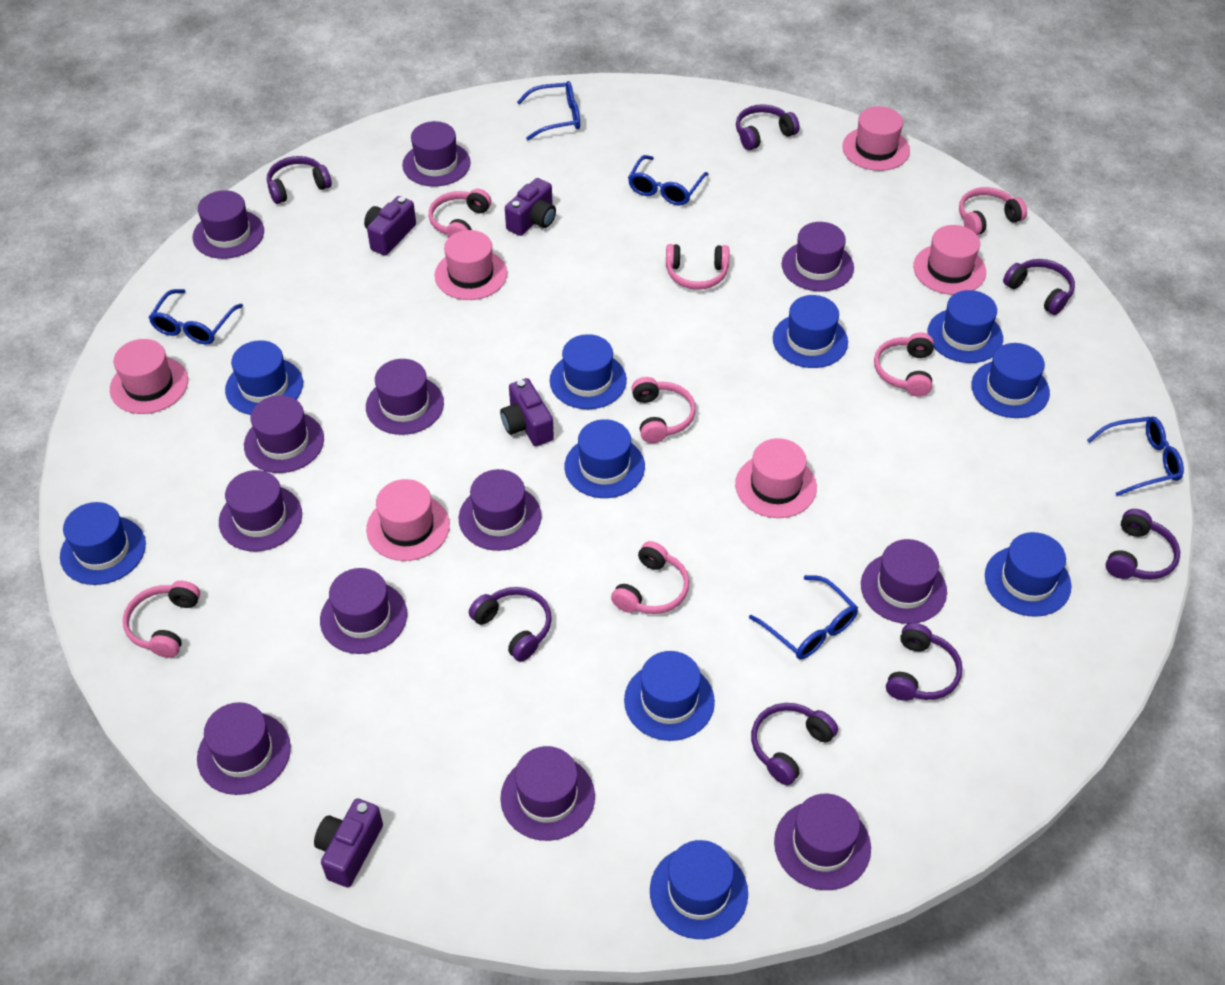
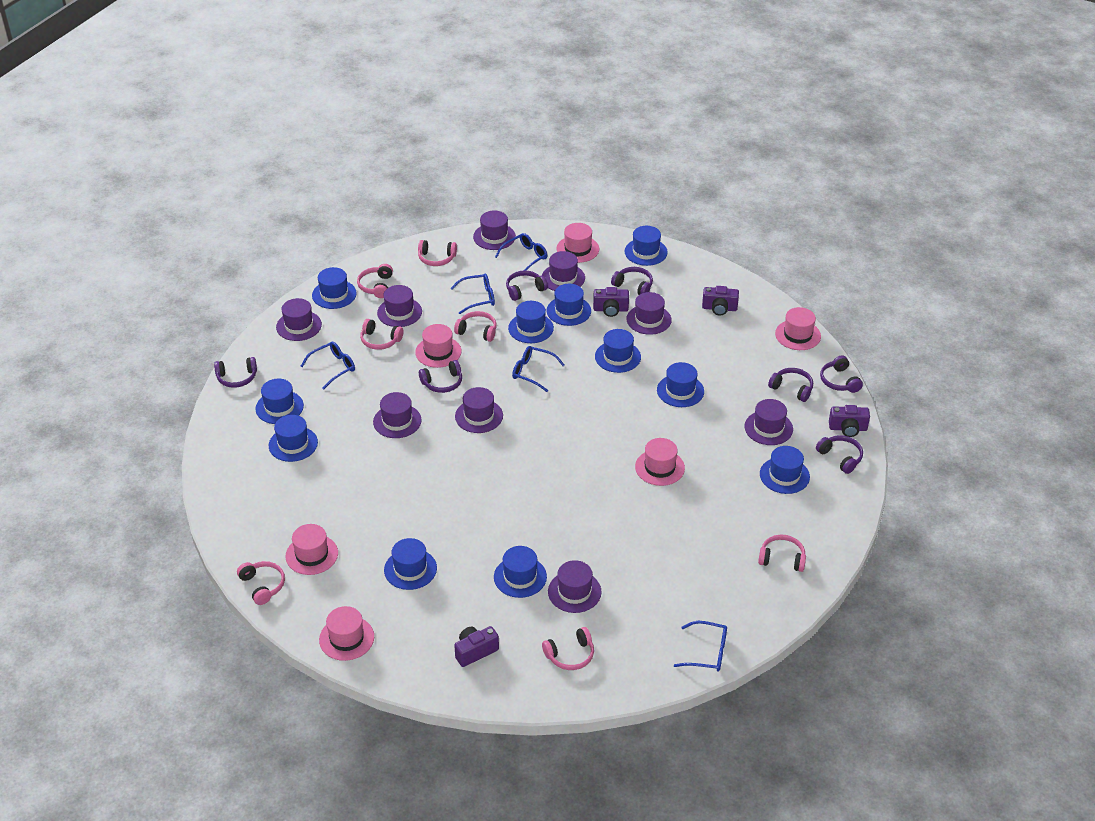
blue hat: [60,502,146,585] [225,340,303,415] [550,334,627,409] [564,419,645,498] [624,651,715,741] [650,840,748,939] [773,295,848,368] [927,290,1003,363] [971,343,1050,418] [985,532,1071,617] = 10 -> [255,379,304,424] [269,415,318,462] [312,267,357,309] [384,538,437,590] [494,546,547,598] [508,301,554,343] [546,284,591,326] [595,329,641,373] [624,226,668,266] [657,362,704,407] [760,446,810,494] = 11
purple hat: [193,190,264,259] [197,702,291,795] [219,470,302,551] [244,395,324,473] [320,568,407,654] [366,359,444,435] [402,121,471,186] [459,469,541,551] [500,746,595,841] [774,794,871,890] [782,222,854,291] [861,539,947,624] = 12 -> [276,298,322,341] [373,392,422,438] [377,285,422,327] [455,387,503,433] [473,211,516,250] [542,251,585,291] [548,560,602,613] [626,292,672,335] [744,399,793,445] = 9

